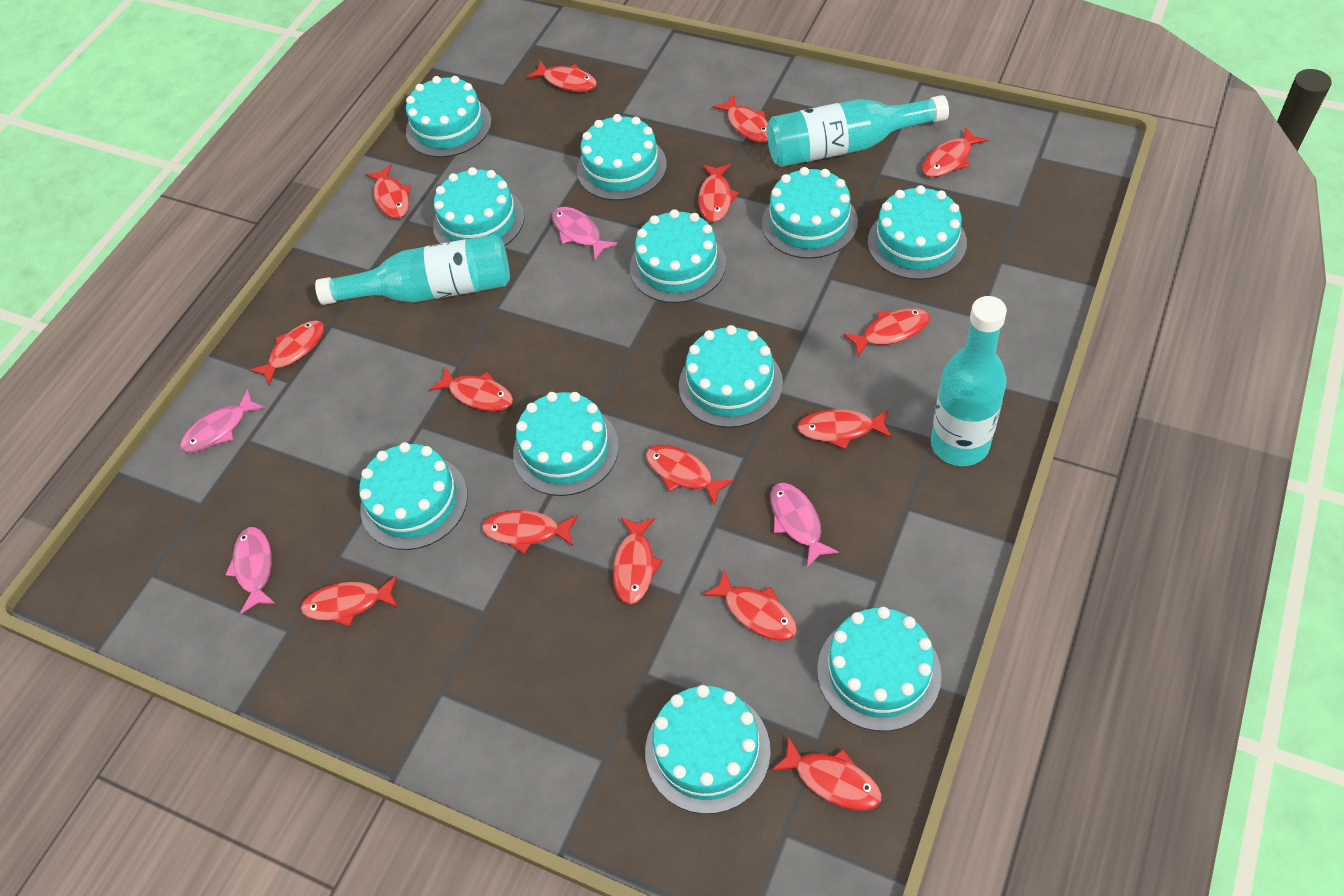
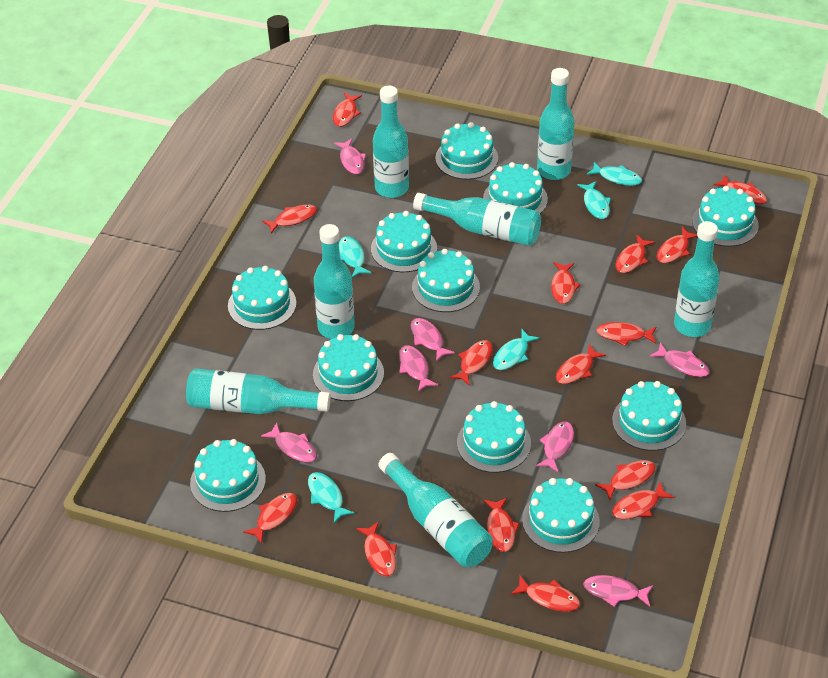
pink fish: [180,389,265,452] [225,527,276,614] [552,207,617,260] [770,482,839,567] = 4 -> [261,422,317,462] [334,139,366,174] [399,345,438,392] [411,318,455,362] [536,422,574,473] [583,575,653,607] [649,342,710,377] = 7
turquoise bottle: [315,235,510,305] [767,95,949,167] [931,296,1007,466] = 3 -> [186,368,331,414] [314,224,355,339] [373,85,409,198] [378,453,493,567] [413,193,541,246] [537,68,575,180] [674,221,720,337] = 7
turquoise fish: none = 0 -> [308,472,355,523] [339,236,371,278] [493,329,540,370] [577,181,611,219] [587,162,642,186] = 5

